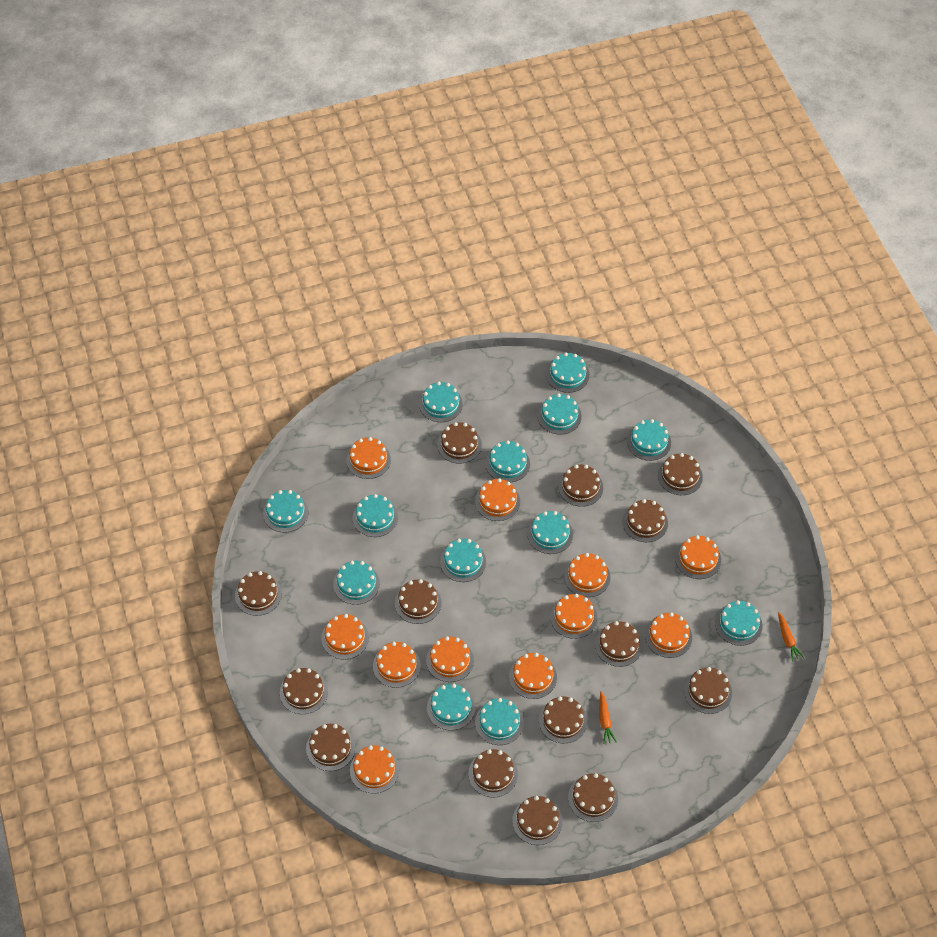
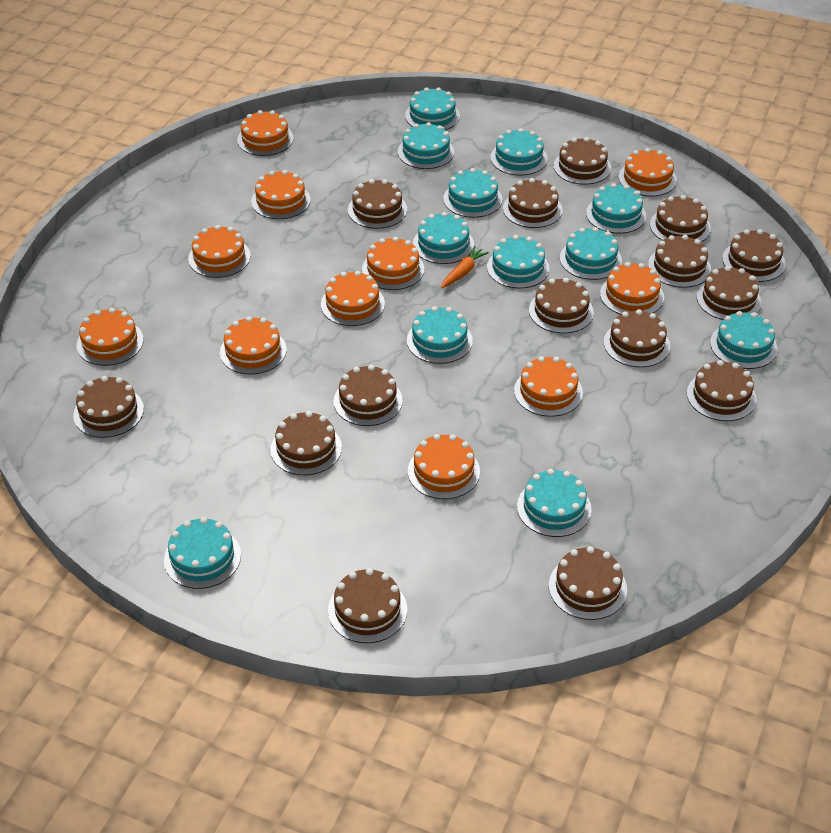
brown cake: [235,571,282,616] [280,668,328,714] [306,724,355,771] [395,579,442,624] [438,422,482,464] [468,749,518,798] [512,796,563,845] [539,696,587,744] [558,465,603,507] [568,773,618,822] [595,621,643,667] [622,499,668,542] [658,453,703,495] [684,667,732,714] = 14 -> [73,376,144,438] [270,411,342,475] [328,568,407,643] [334,365,403,426] [348,179,407,229] [503,178,563,228] [529,278,594,333] [549,546,627,620] [554,137,611,185] [604,309,670,367] [648,235,711,288] [650,195,711,242] [687,360,757,421] [697,266,762,320] [722,229,786,282] = 15
orange carrot: [599,691,617,744] [778,612,804,662] = 2 -> [441,246,489,289] = 1
turquoise cake: [263,490,308,533] [333,561,380,605] [353,494,398,537] [419,382,463,422] [427,684,475,730] [440,539,486,582] [475,698,524,745] [486,440,530,482] [527,511,573,554] [538,393,582,435] [546,352,589,393] [627,419,671,461] [715,600,763,646] = 13 -> [164,517,241,589] [398,122,454,169] [405,88,460,130] [407,306,473,364] [413,212,474,264] [443,168,502,218] [487,235,549,288] [490,128,548,175] [517,469,592,537] [560,227,622,280] [586,183,646,234] [710,311,778,369] = 12

